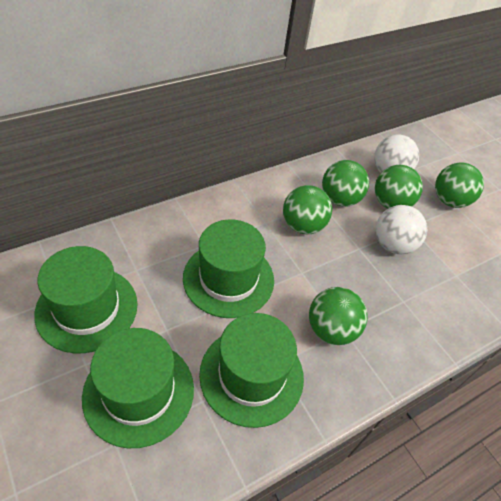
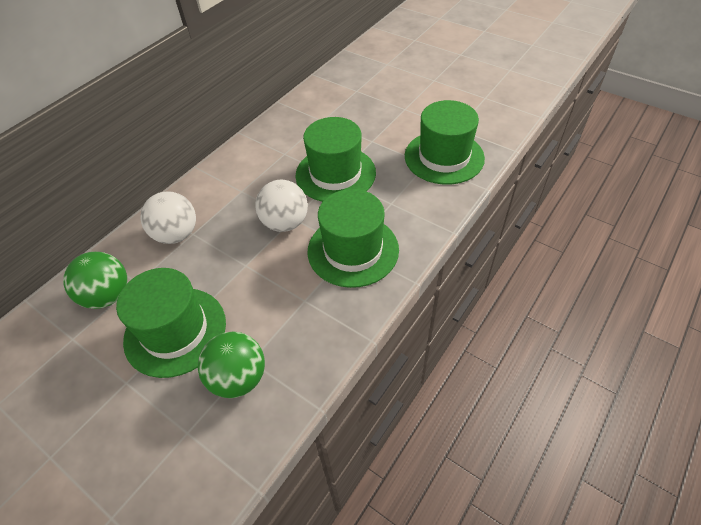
green ball: [283,185,332,234] [309,287,368,345] [322,160,369,207] [375,165,423,209] [435,162,484,208] = 5 -> [63,252,127,309] [198,331,265,398] = 2

